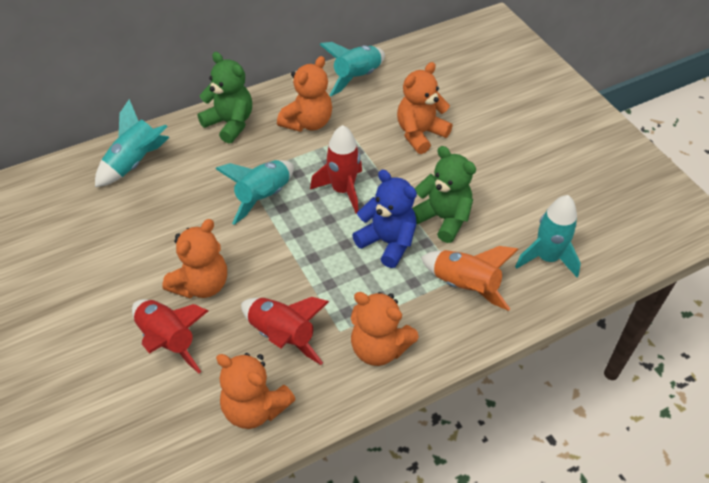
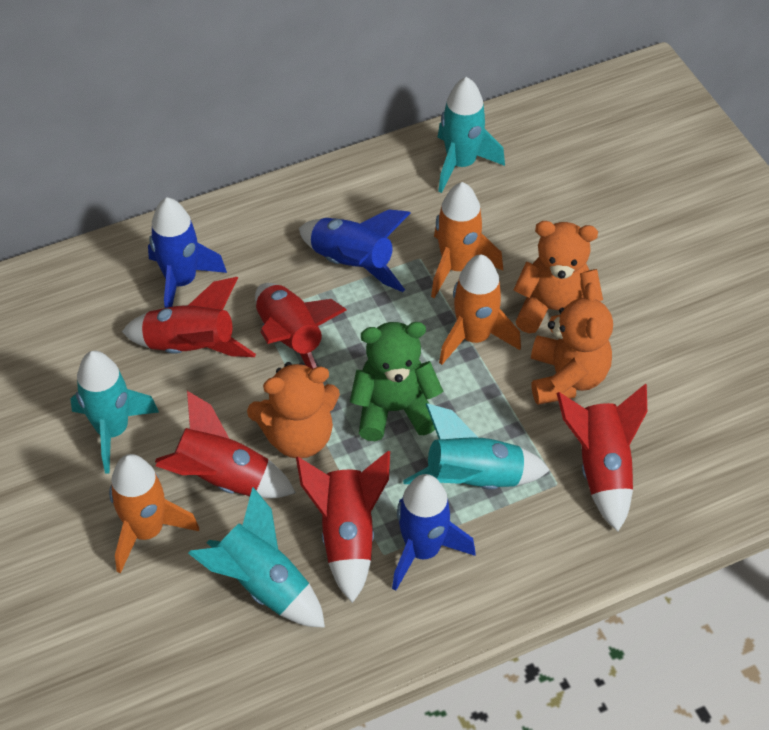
blue rocket: none = 0 -> [148,197,227,308] [299,209,411,292] [392,474,475,591] = 3
blue teddy bear: [352,170,417,268] = 1 -> none = 0
green teddy bear: [198,52,252,143] [412,146,476,243] = 2 -> [350,322,443,441] = 1
orange rocket: [421,246,519,311] = 1 -> [109,454,199,574] [431,182,503,298] [439,255,521,365] = 3
orange teddy bear: [162,219,227,298] [216,353,296,429] [277,56,332,132] [351,292,419,366] [397,62,452,154] = 5 -> [247,362,340,458] [514,221,603,333] [531,283,613,405] = 3
red rocket: [132,299,208,374] [241,297,329,365] [310,125,362,214] = 3 -> [122,277,256,357] [155,391,296,498] [255,283,347,369] [296,451,390,603] [557,384,647,531] = 5

